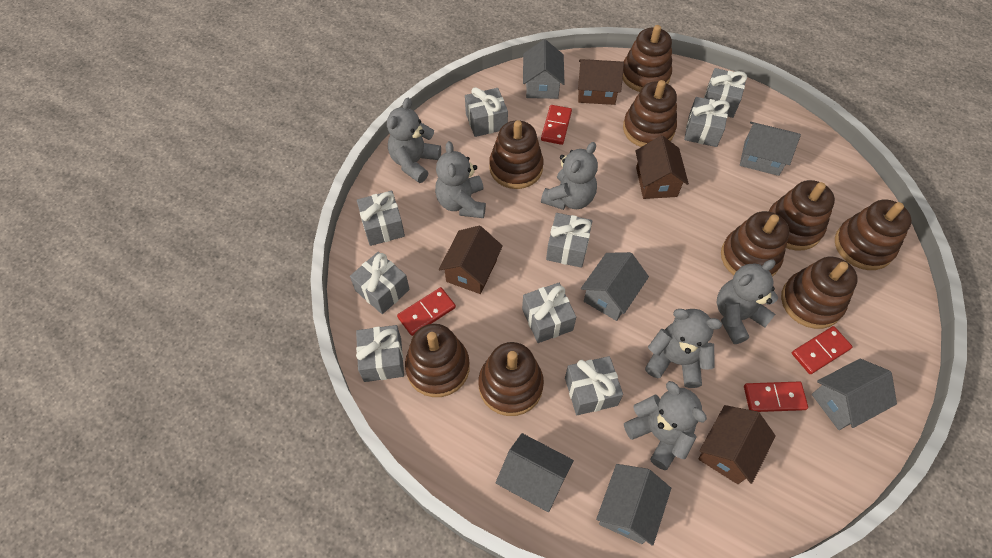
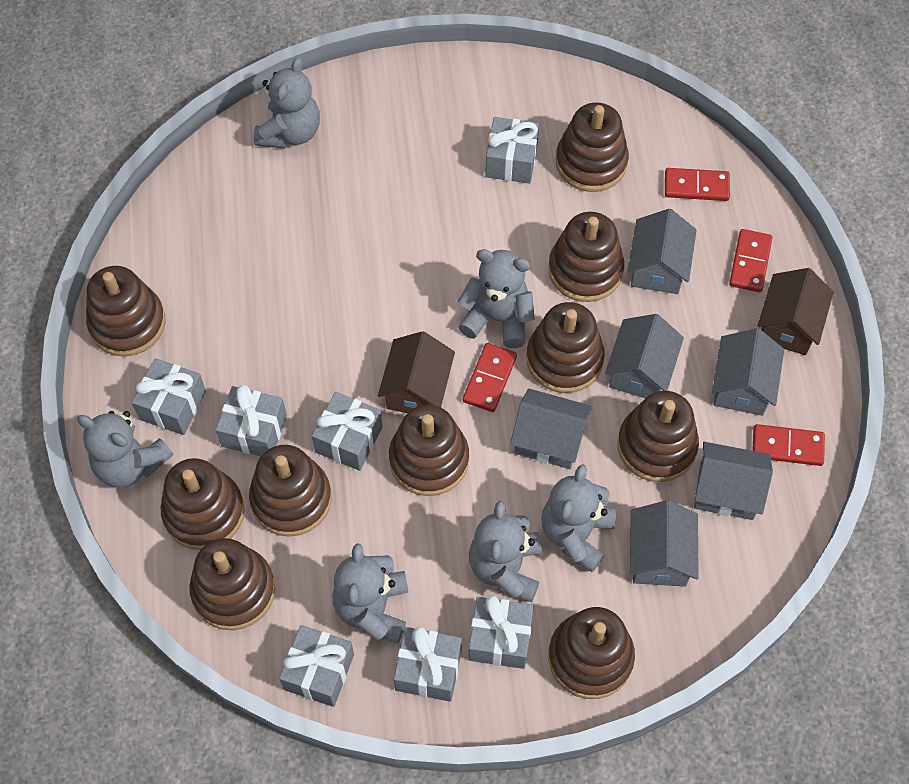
brown house: [439,226,503,294] [578,59,624,105] [635,135,689,199] [698,405,776,484] = 4 -> [378,331,455,413] [758,268,834,355] = 2
brown stacking toy: [405,324,470,397] [479,342,544,416] [489,120,543,189] [623,25,672,92] [623,80,677,147] [721,211,789,277] [769,180,835,251] [781,257,858,329] [835,200,912,270] = 9 -> [86,266,166,356] [161,458,245,550] [189,538,275,630] [249,445,332,537] [389,405,469,496] [526,302,605,393] [548,212,624,302] [548,607,635,699] [556,103,629,192] [618,391,699,482] = 10
grey gift: [350,252,410,314] [356,325,404,382] [357,191,405,246] [465,87,508,137] [522,283,576,343] [546,213,592,268] [565,356,623,415] [684,97,730,147] [704,68,747,118] = 9 -> [132,358,206,435] [216,385,287,456] [279,625,354,707] [312,392,383,471] [394,627,462,702] [468,596,534,669] [485,117,539,184] = 7

